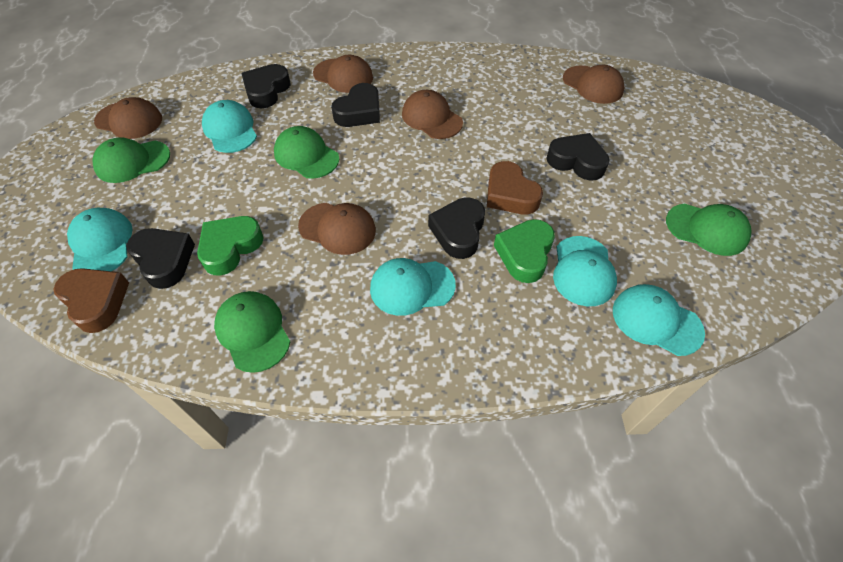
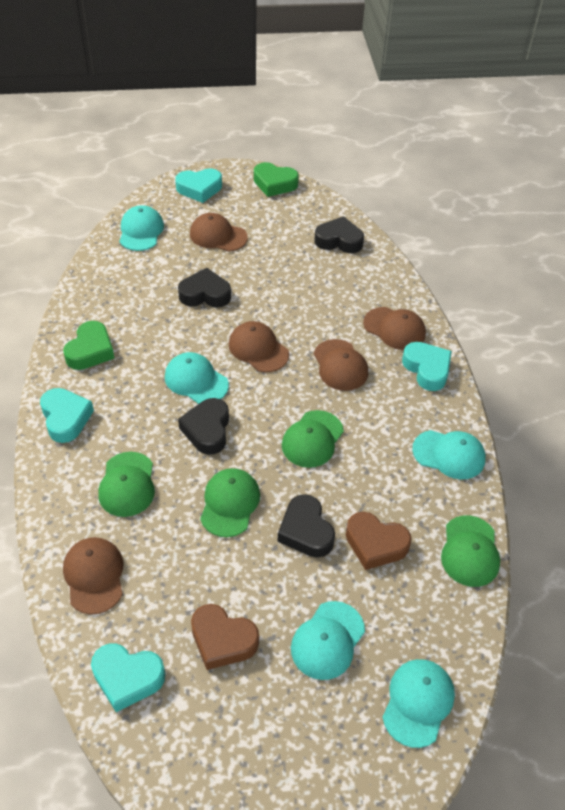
black heart: [126,228,195,289] [241,64,291,108] [331,83,380,127] [428,197,485,259] [546,133,609,181] = 5 -> [178,268,231,308] [178,398,229,455] [277,494,335,558] [314,216,364,253] = 4
turquoise heart: none = 0 -> [40,388,94,443] [91,643,165,712] [175,168,222,203] [402,342,452,391] = 4

